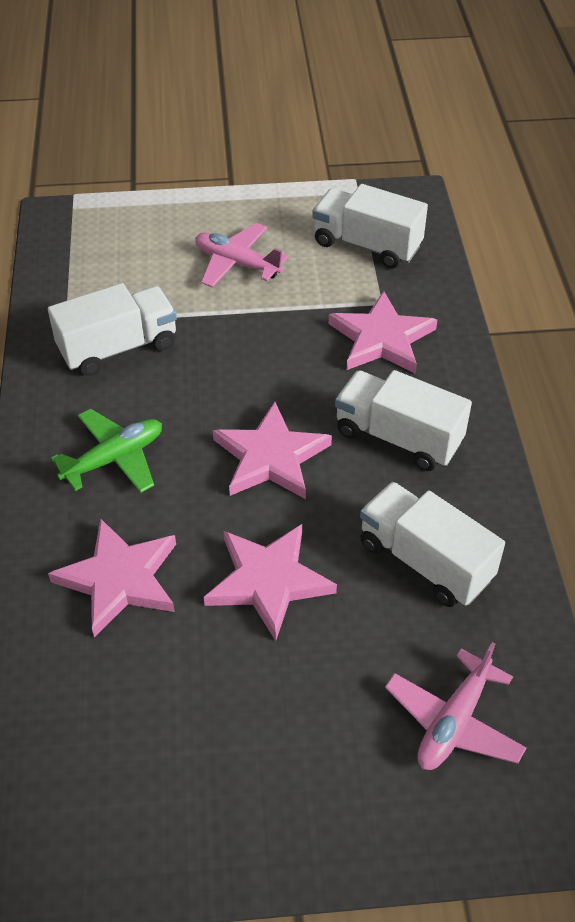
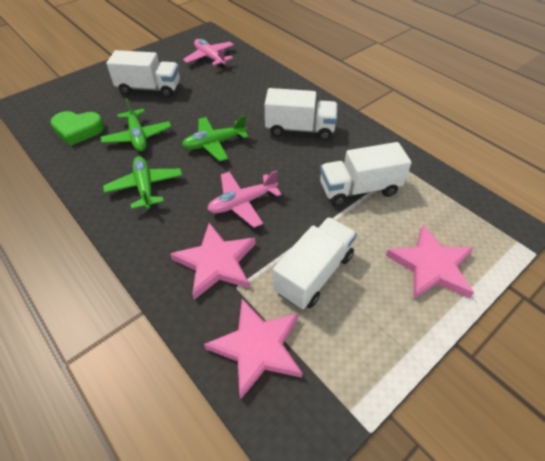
green heart: none = 0 -> [50,111,104,146] = 1
green plane: [51,409,162,493] = 1 -> [101,98,171,151] [103,156,182,210] [182,115,248,162] = 3
pink star: [48,518,176,637] [204,524,337,641] [213,402,332,499] [329,291,437,374] = 4 -> [170,223,256,300] [204,299,303,400] [386,225,474,299] = 3

